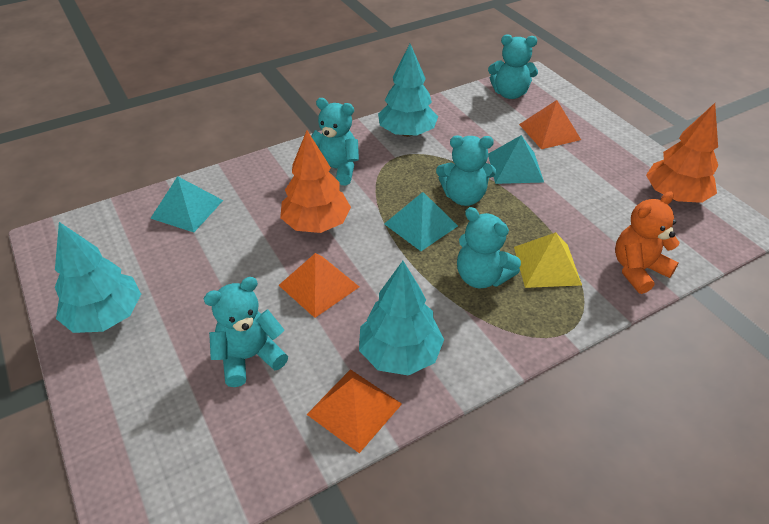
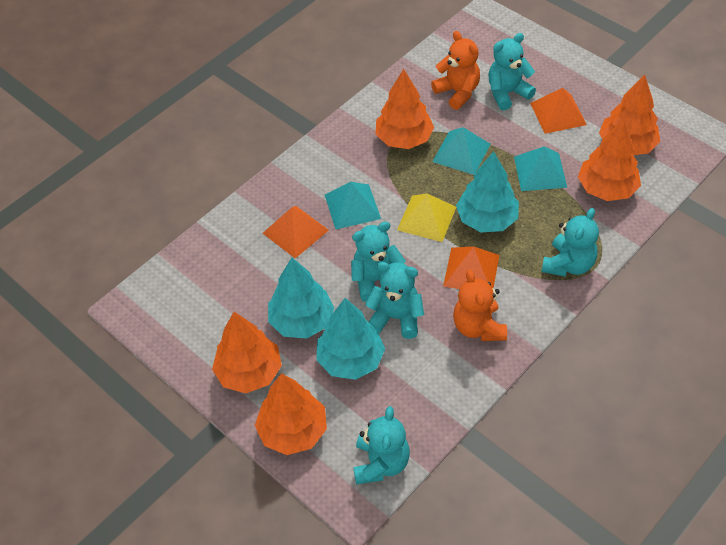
orange teddy bear: [615,191,680,294] = 1 -> [431,31,480,110] [453,270,507,341] = 2
orange tree: [280,131,351,233] [646,103,718,203] = 2 -> [212,312,282,393] [255,373,327,455] [376,69,434,149] [578,119,641,201] [599,75,660,155] = 5

